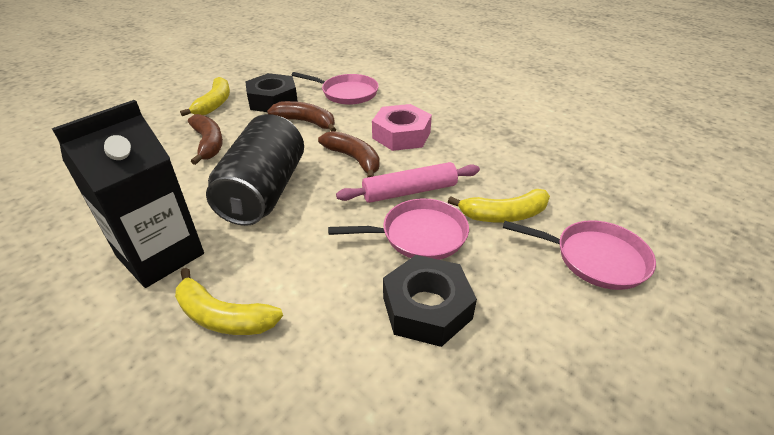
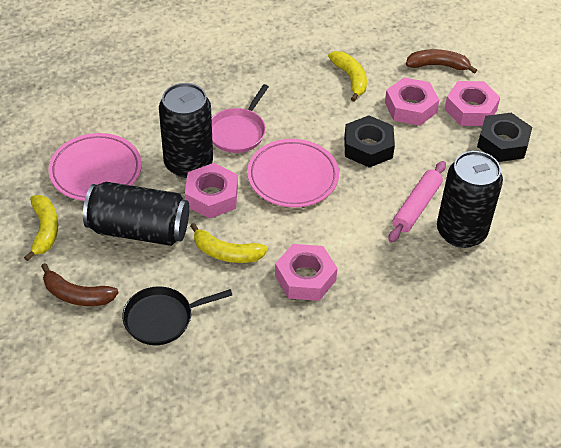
black can: [206,114,304,226] = 1 -> [83,182,189,246] [159,83,213,178] [437,151,503,248] = 3
black carton: [52,100,204,288] = 1 -> none = 0
black pan: none = 0 -> [122,286,232,345] = 1
brown banana: [188,114,223,165] [267,101,336,132] [318,131,380,178] = 3 -> [41,263,119,306] [406,49,477,74] = 2
pink nut: [372,104,432,151] = 1 -> [185,163,238,219] [275,244,337,301] [385,77,439,126] [445,81,500,126] = 4
pink pan: [292,72,379,105] [328,198,469,260] [503,220,656,290] = 3 -> [212,84,269,153] = 1
pink plate: none = 0 -> [48,133,142,201] [247,139,339,207] = 2

